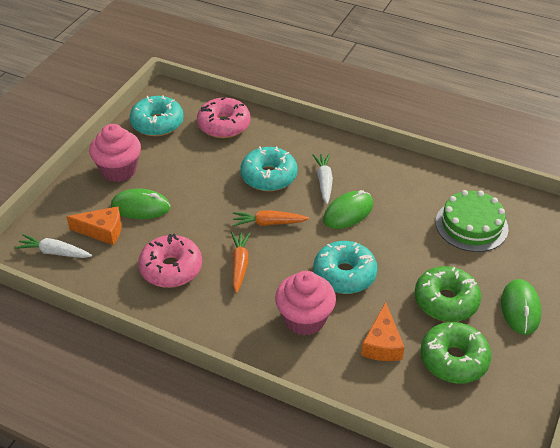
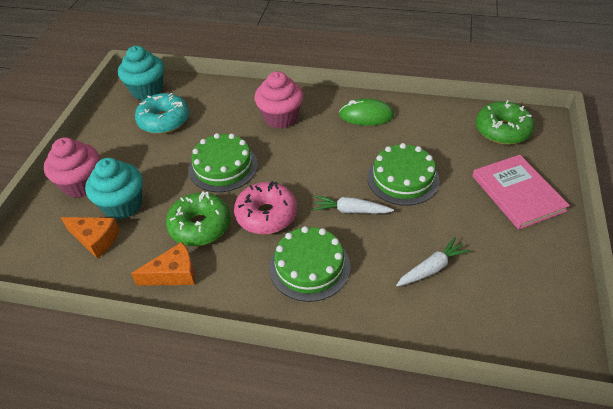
green cake: [436,190,508,252] = 1 -> [189,133,258,192] [269,226,351,302] [367,143,440,206] = 3
green mouse: [111,189,171,219] [323,190,373,229] [501,279,541,335] = 3 -> [339,98,394,126] = 1
orange carrot: [231,232,251,293] [233,210,309,226] = 2 -> none = 0
pink book: none = 0 -> [472,155,570,230] = 1
pink donut: [138,234,202,288] [197,97,251,138] = 2 -> [234,181,297,234] = 1
turquoise cupcake: none = 0 -> [85,158,143,220] [118,46,164,100] = 2
turquoise donut: [130,95,184,136] [240,146,298,191] [313,241,377,294] = 3 -> [135,93,189,134] = 1

